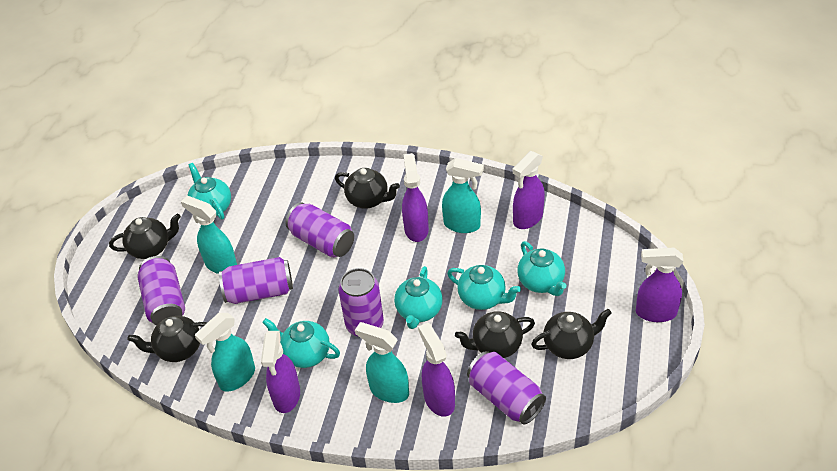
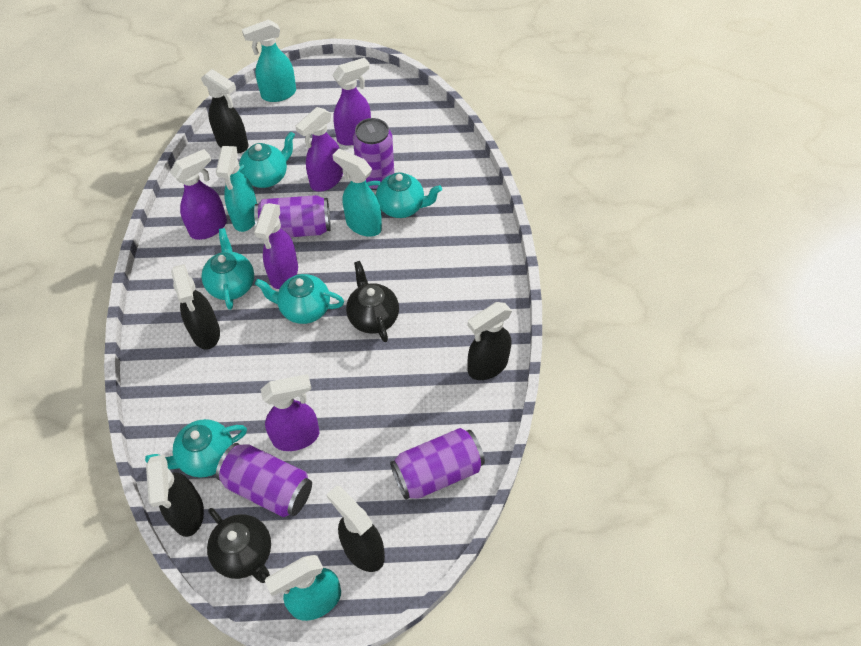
black spray bottle: none = 0 -> [146,455,204,537] [171,264,220,350] [201,69,248,153] [326,486,385,572] [467,302,512,380] = 5
black teapot: [109,214,181,259] [127,316,207,362] [335,168,400,209] [455,311,535,358] [531,309,612,359] = 5 -> [207,508,271,583] [346,261,399,342] = 2
purple can: [137,256,185,326] [219,257,293,304] [285,202,354,258] [338,268,384,337] [467,351,546,425] = 5 -> [216,443,312,517] [254,195,331,237] [353,118,394,190] [390,428,485,500] = 4

